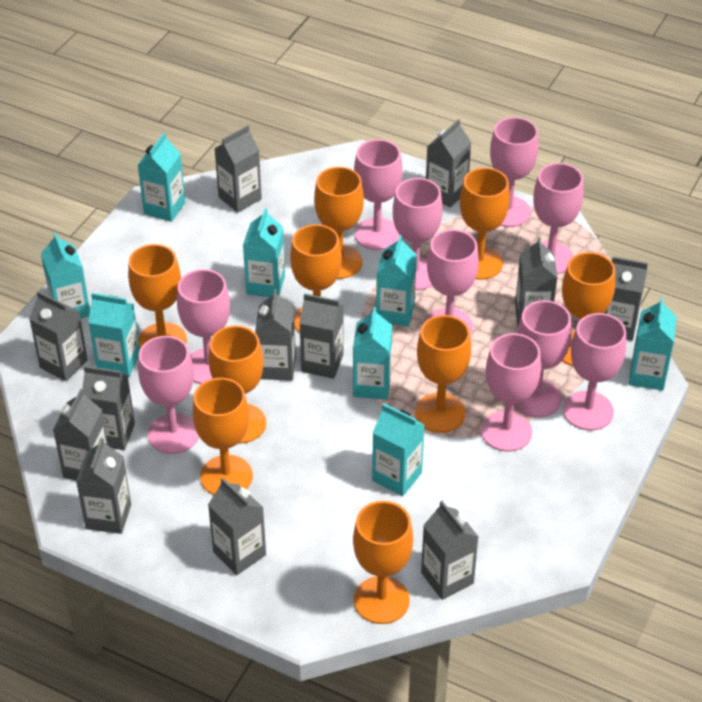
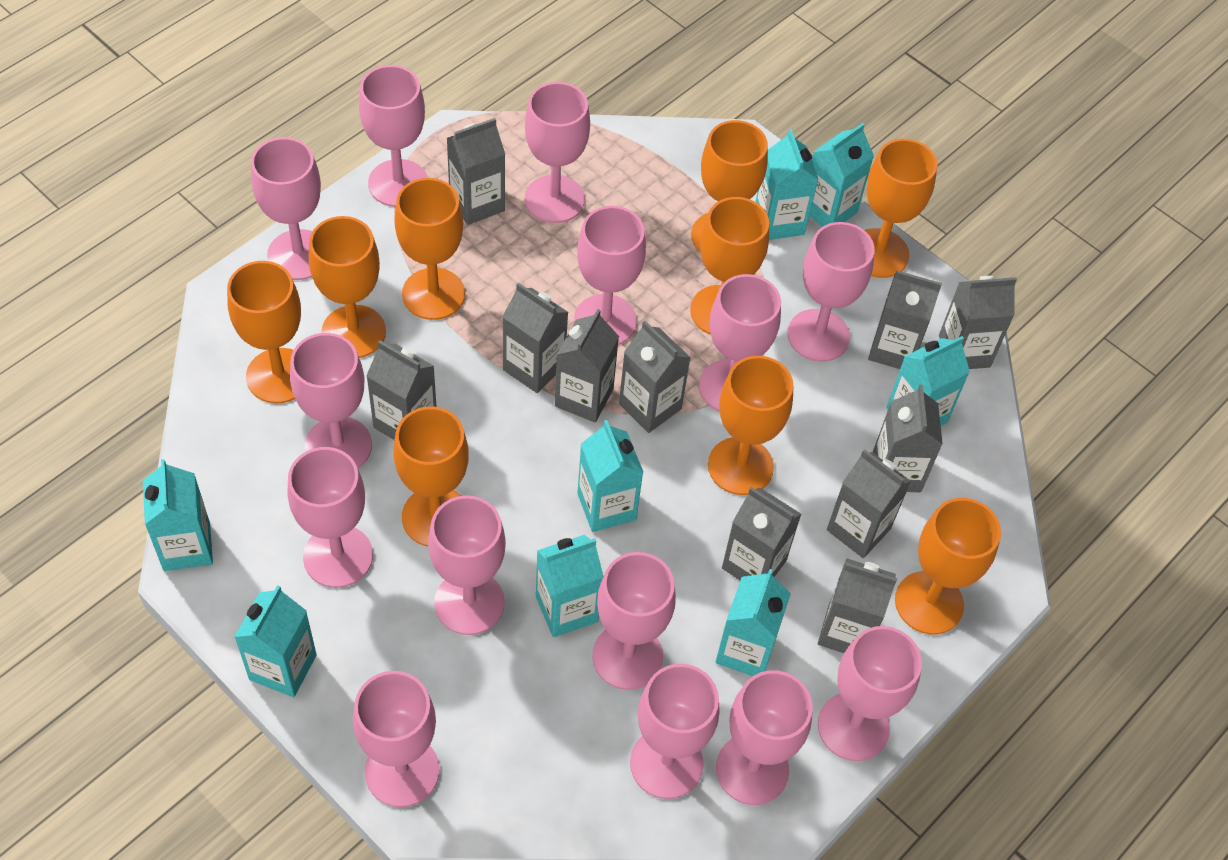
grey carton: [29,291,88,381] [53,389,108,480] [76,438,131,534] [82,366,135,450] [208,478,266,575] [214,125,262,213] [255,289,296,381] [299,293,344,379] [421,501,479,600] [426,119,472,207] [515,237,558,326] [604,257,648,341] = 12 -> [366,340,436,440] [447,118,505,225] [503,282,568,393] [555,309,619,422] [619,321,691,433] [722,487,801,580] [818,558,897,653] [827,449,911,558] [868,270,942,369] [873,385,943,492] [939,276,1017,369] = 11
pink goblet: [138,336,199,454] [177,269,230,384] [354,139,403,250] [393,178,443,290] [425,229,479,335] [481,333,541,451] [490,117,539,227] [514,300,572,417] [533,163,584,274] [563,313,626,431] = 10 -> [251,137,321,280] [287,447,373,588] [290,333,372,468] [353,671,440,807] [359,65,428,207] [428,495,506,635] [525,82,590,223] [574,206,646,345] [592,552,676,690] [630,664,719,799] [699,274,781,412] [716,670,813,805] [787,222,875,362] [818,626,922,761] = 14

